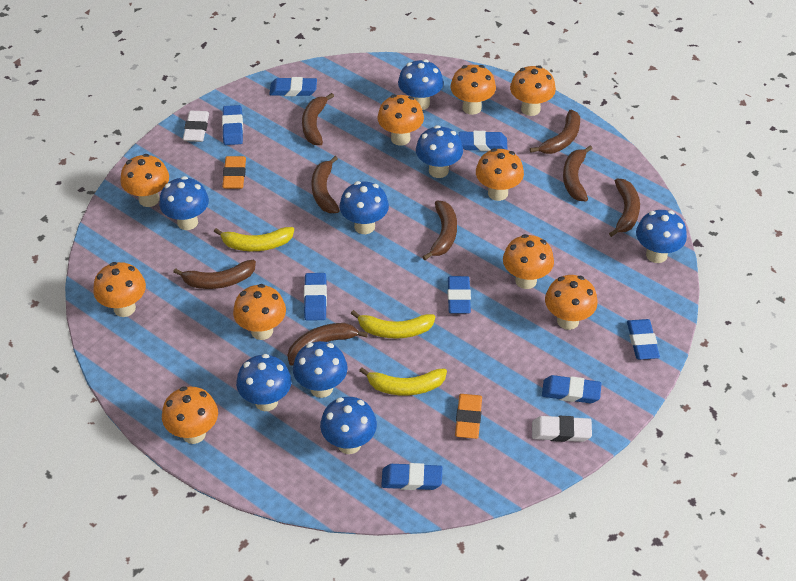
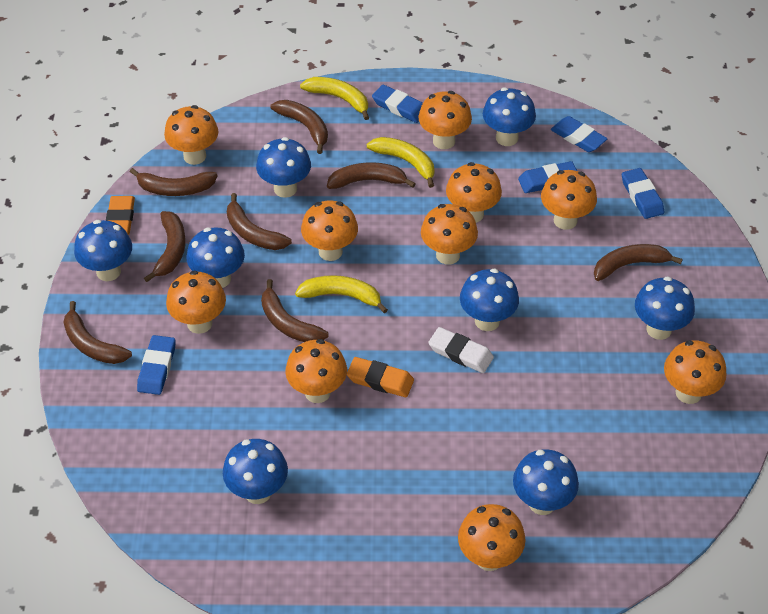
blue eraser: [222,105,243,145] [269,77,317,96] [304,273,327,321] [381,463,442,490] [447,276,471,314] [459,131,508,151] [542,375,602,403] [627,319,660,360] = 8 -> [137,335,176,395] [372,85,423,123] [518,161,577,193] [551,116,607,152] [622,168,665,219] = 5
white eraser: [183,111,209,142] [532,416,592,442] = 2 -> [428,327,494,373] = 1

